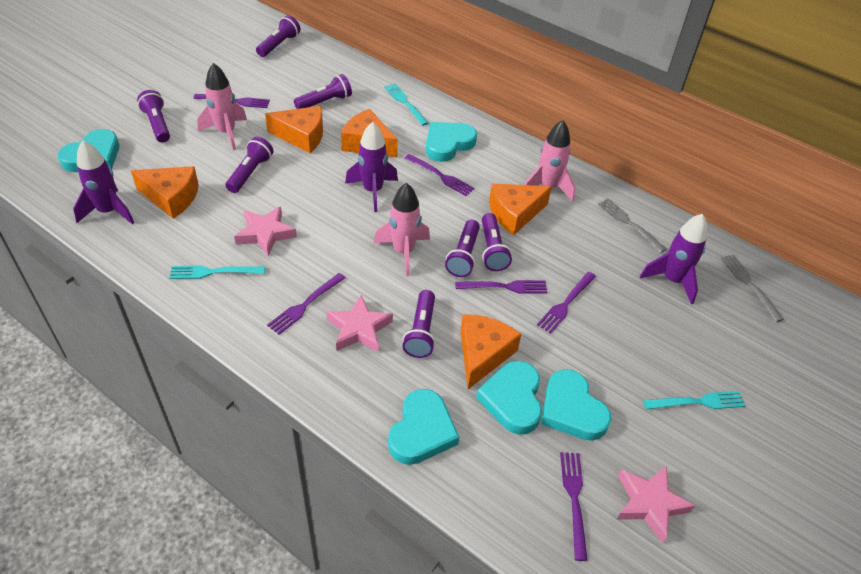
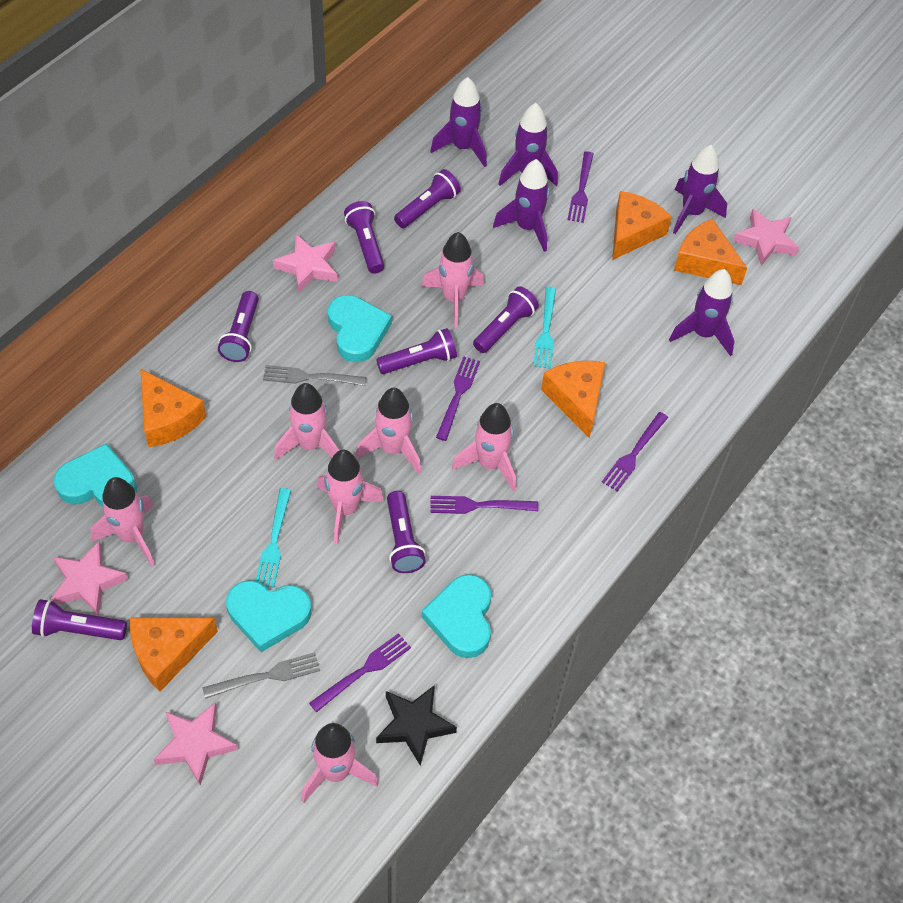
black star: none = 0 -> [376,685,457,766] = 1
pink rocket: [197,63,247,150] [374,183,430,276] [525,120,575,201] = 3 -> [90,477,155,566] [274,383,339,460] [301,723,379,803] [317,450,384,544] [355,388,421,474] [421,232,484,328] [452,403,516,492] = 7
pink star: [234,206,297,257] [327,295,393,352] [617,466,695,543] = 3 -> [51,541,128,616] [154,703,238,786] [273,234,337,293] [733,209,799,266] = 4
purple fork: [194,94,270,108] [267,273,345,335] [405,154,474,196] [455,280,547,294] [537,272,596,334] [560,452,588,561] = 6 -> [309,633,411,712] [430,496,538,514] [436,356,480,441] [568,151,593,223] [602,412,668,491] = 5
purple rocket: [73,140,134,224] [345,122,398,212] [640,214,707,305] = 3 -> [430,77,487,167] [493,159,550,252] [498,103,558,186] [669,269,734,356] [673,145,727,234] = 5
turquoise fork: [169,265,265,279] [384,83,428,126] [643,391,746,409] = 3 -> [255,488,291,587] [533,287,556,369] = 2
turquoise heart: [58,129,119,172] [388,389,459,465] [426,122,477,162] [476,361,542,435] [541,369,611,441] = 5 -> [54,443,137,507] [226,580,311,652] [328,295,392,362] [421,574,491,658] = 4

